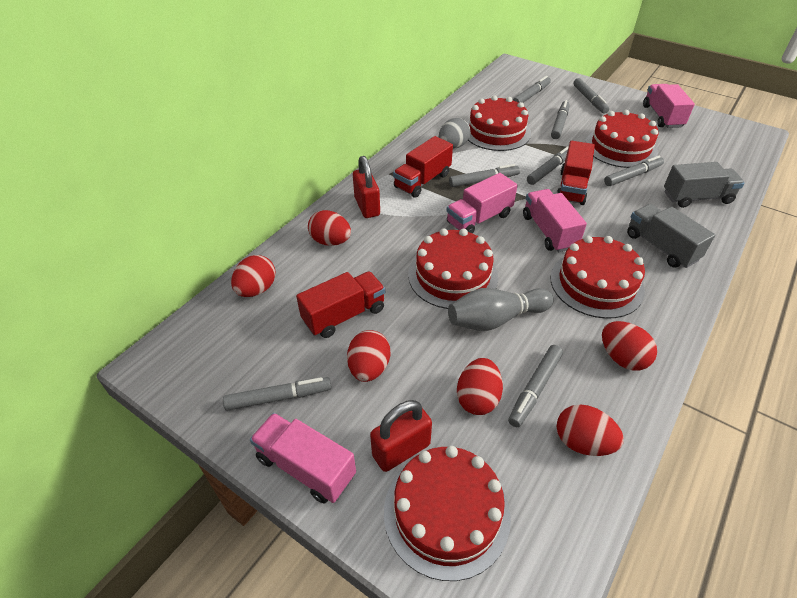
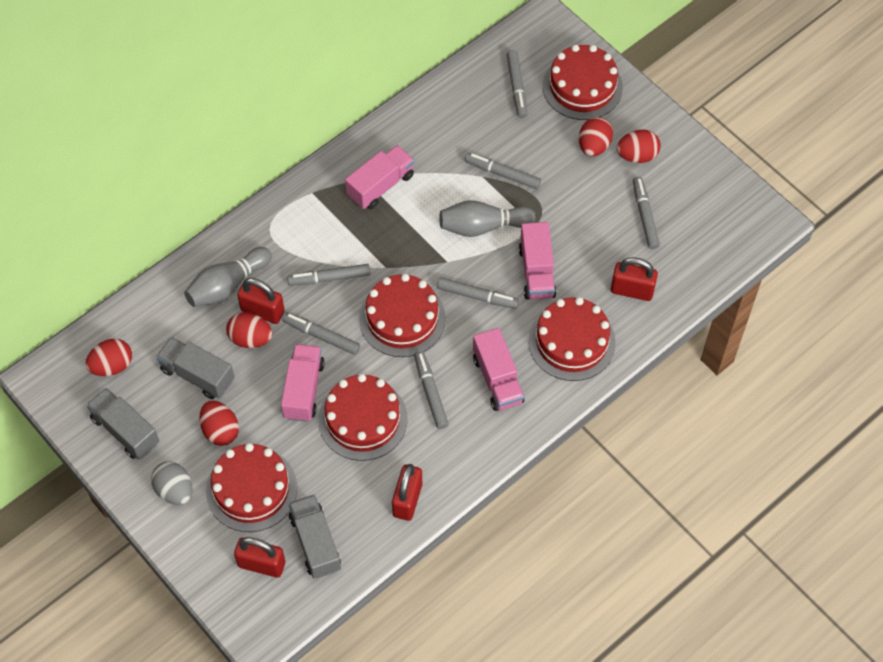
grey bowling pin: [448,288,554,331] = 1 -> [184,247,272,307] [439,200,536,237] = 2
grey marker: [223,377,331,411] [449,164,520,187] [508,345,563,427] [513,76,551,103] [527,146,569,185] [551,100,570,139] [573,78,609,114] [604,156,664,186] = 8 -> [282,312,360,355] [287,264,370,286] [414,351,449,429] [437,277,519,309] [465,153,541,189] [507,50,527,118] [633,177,660,249] = 7
grey truck: [627,204,715,268] [664,162,745,208] = 2 -> [86,388,159,460] [156,337,235,399] [289,494,341,579] = 3
red egg: [231,255,276,297] [308,210,351,246] [347,330,390,382] [457,358,503,415] [557,405,624,456] [602,321,657,371] = 6 -> [85,339,132,376] [199,401,239,446] [226,312,272,348] [579,117,613,156] [617,130,661,163] = 5
red padlock: [353,156,380,218] [370,400,432,472] = 2 -> [234,537,285,578] [237,278,285,324] [392,464,422,521] [611,257,658,301] = 4
red truck: [296,271,385,338] [393,136,453,198] [556,141,595,205] = 3 -> none = 0

